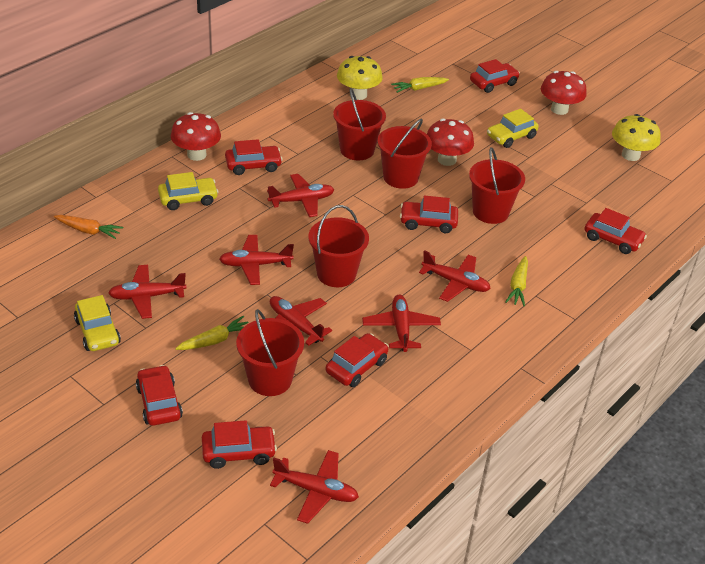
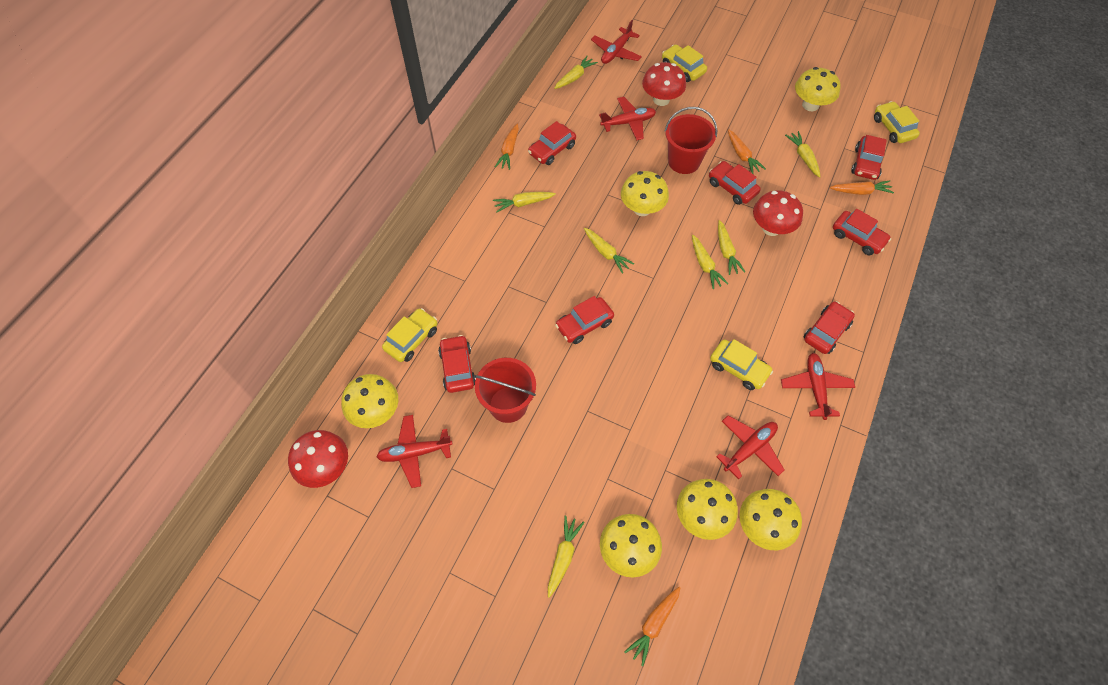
orange carrot: [54,215,123,239] = 1 -> [495,124,519,170] [624,587,680,666] [728,129,766,174] [830,180,894,195] = 4
red bucket: [236,309,304,396] [309,205,369,287] [333,88,386,160] [378,119,432,189] [469,147,525,224] = 5 -> [475,358,536,423] [665,107,717,174] = 2
red plane: [108,265,186,319] [219,235,294,285] [267,174,334,217] [270,296,332,346] [270,450,359,524] [362,295,441,352] [419,250,491,302] = 7 -> [376,415,452,488] [591,20,642,64] [599,97,656,140] [716,415,785,479] [781,353,855,420] = 5
yellow car: [74,295,121,351] [158,172,219,210] [487,109,539,148] = 3 -> [382,308,437,362] [662,45,707,82] [710,339,773,390] [874,101,920,143] = 4
yellow carrot: [175,316,248,350] [391,77,449,93] [506,256,528,306] = 3 -> [493,192,556,213] [548,516,585,598] [554,56,598,89] [584,228,634,274] [692,235,728,289] [718,220,745,275] [785,131,821,178] = 7
yellow mushroom: [337,56,383,100] [612,114,661,161] = 2 -> [341,374,398,428] [600,514,662,577] [621,171,669,216] [677,479,738,540] [740,489,802,550] [795,67,841,111] = 6

